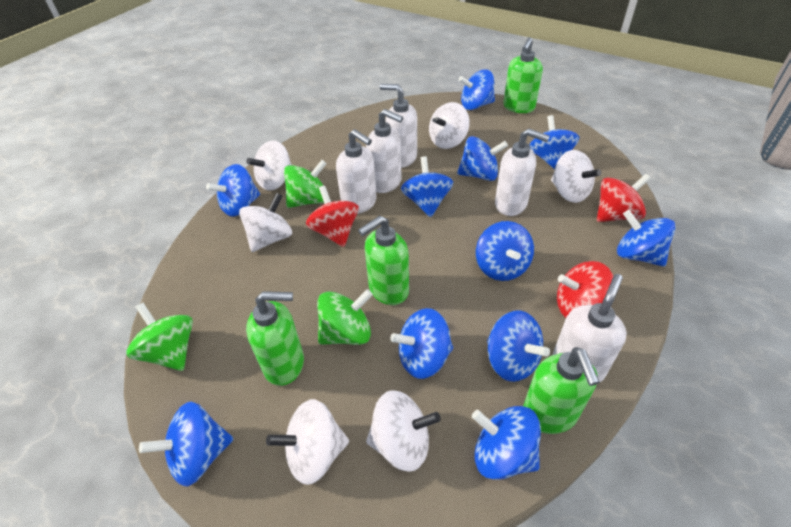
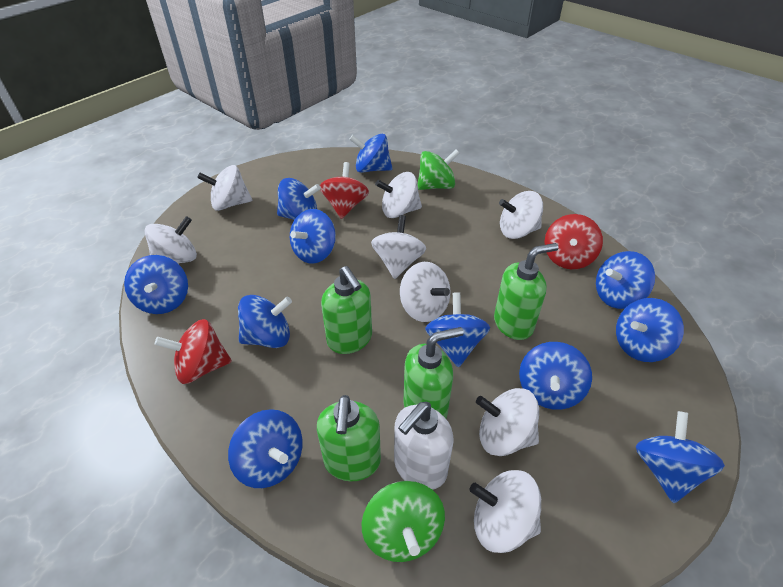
green spinning top: [127,303,193,371] [284,160,326,208] [317,289,373,345] = 3 -> [361,481,445,562] [418,149,460,190] = 2
white soap dispenser: [336,129,377,214] [366,109,403,193] [380,84,417,168] [495,128,550,216] [553,274,627,382] = 5 -> [394,401,453,490] = 1
white spinning top: [239,193,292,252] [246,140,292,191] [266,399,349,485] [366,390,441,472] [429,102,470,149] [551,150,602,203] = 6 -> [145,216,197,263] [197,165,252,211] [371,215,426,279] [375,172,422,218] [400,262,450,322] [470,470,541,553] [476,388,539,456] [499,191,543,239] = 8

